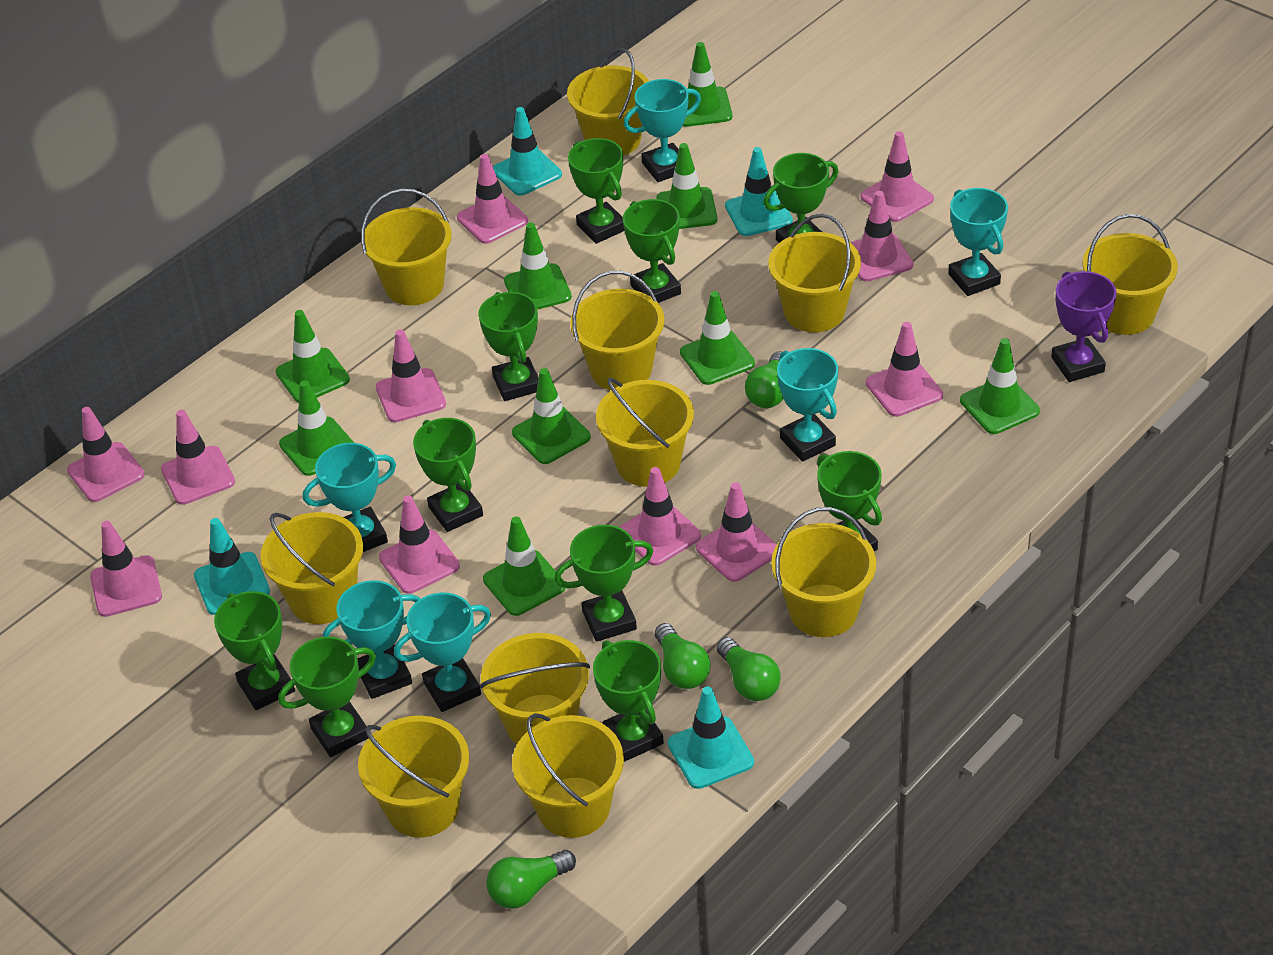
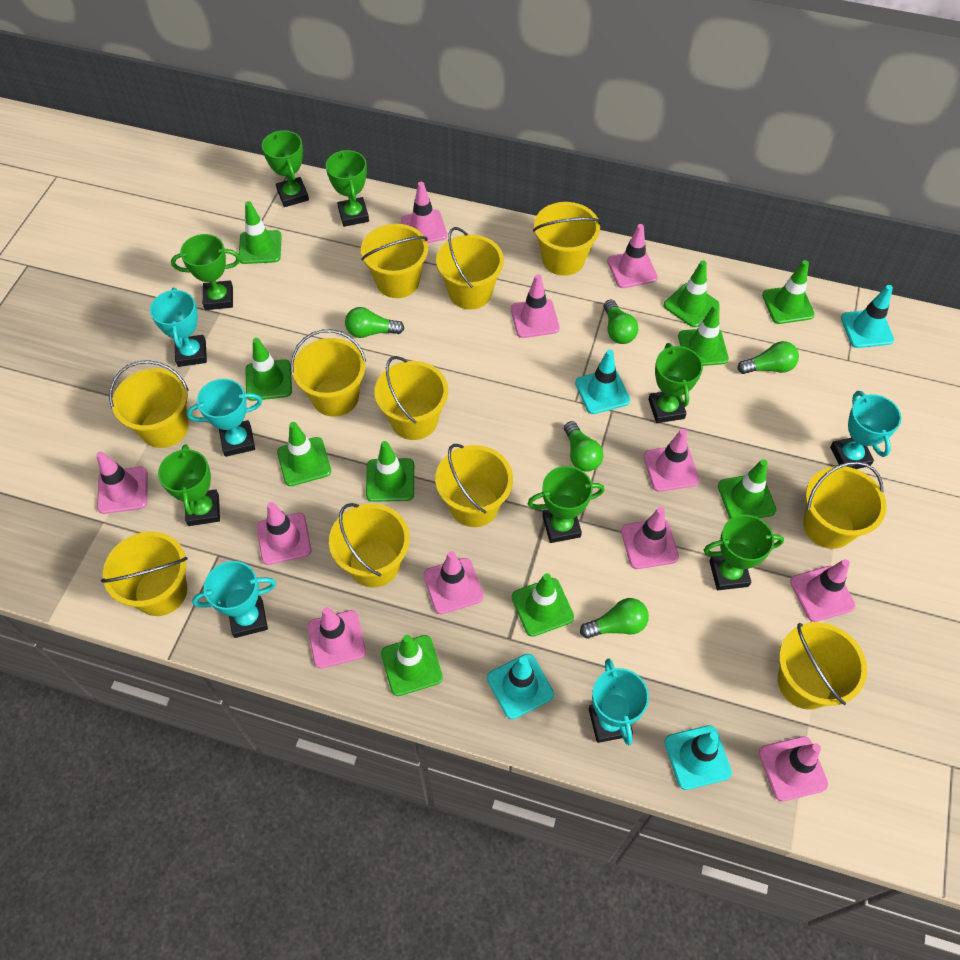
green light bulb: [486,850,576,909] [655,623,710,689] [717,637,781,701] [745,351,783,408] = 4 -> [345,307,404,338] [564,421,604,472] [580,598,649,639] [604,299,638,344] [737,341,799,374] = 5
green traffic cone: [276,310,350,403] [279,380,354,476] [483,517,566,616] [504,223,572,310] [512,368,591,464] [656,143,717,229] [680,291,755,385] [683,42,733,127] [960,338,1040,434] = 9 -> [239,201,282,264] [245,338,292,401] [277,422,331,486] [366,441,414,502] [381,635,443,696] [512,573,574,637] [664,261,719,327] [678,304,729,366] [718,459,776,519] [762,260,815,324] = 10
green trophy: [214,591,295,710] [278,637,376,757] [413,418,483,532] [478,292,539,401] [554,525,654,642] [568,138,624,244] [593,640,664,762] [623,199,681,303] [763,153,838,243] [817,451,882,552] = 10 -> [158,444,220,526] [171,234,241,310] [262,130,309,207] [326,150,369,227] [527,466,605,543] [648,343,703,423] [704,515,784,590] = 7
purple trophy: [1051,271,1117,382] = 1 -> none = 0
turquoise trophy: [303,443,396,552] [323,580,420,699] [394,593,491,712] [623,79,701,182] [777,348,838,462] [948,188,1008,296] = 6 -> [150,288,207,367] [187,379,262,457] [192,561,276,638] [589,659,649,745] [830,391,901,469] = 5

